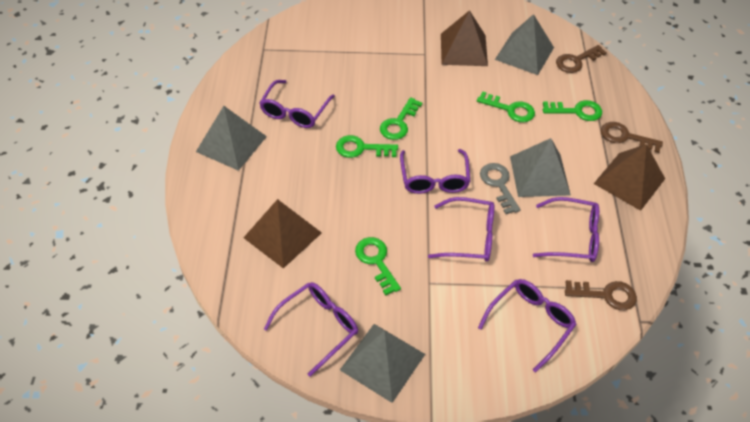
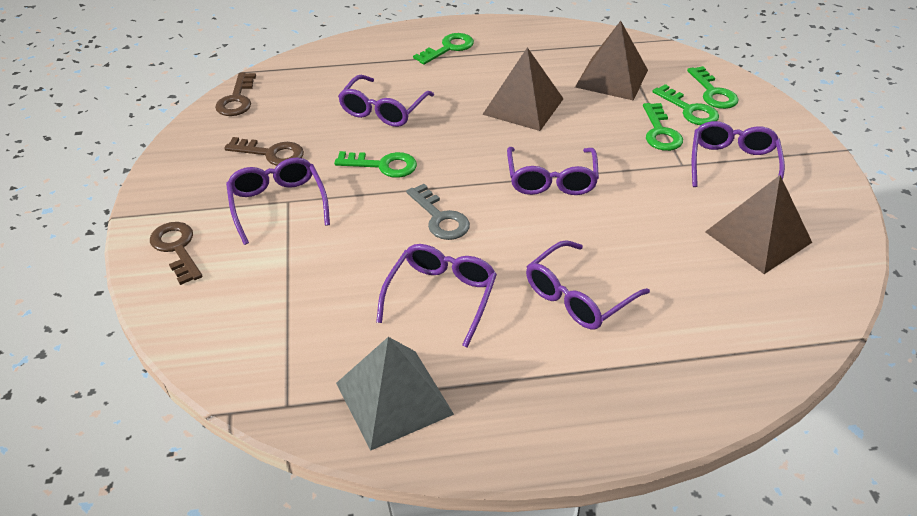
grey pyramid: [196,106,267,171] [340,324,425,403] [495,14,554,75] [510,138,571,197] = 4 -> [336,337,454,451] = 1

